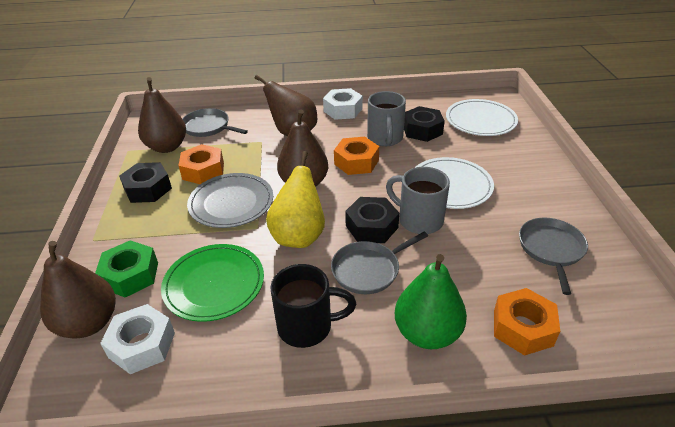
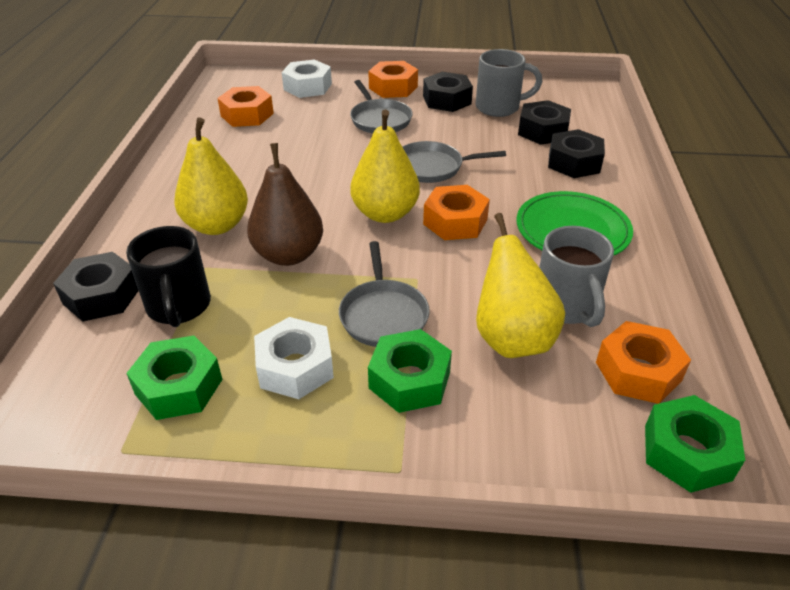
black nut: [119,162,172,203] [345,197,399,243] [404,106,445,142] = 3 -> [53,252,139,322] [423,72,473,112] [518,100,571,145] [548,129,605,178] = 4
brown pear: [40,241,116,339] [138,77,186,153] [255,75,317,136] [277,110,328,187] = 4 -> [247,143,323,266] = 1
green nut: [95,240,158,298] = 1 -> [126,336,223,420] [368,329,452,413] [645,395,745,493] = 3
green pear: [395,254,467,349] = 1 -> none = 0
grey plate: [187,173,273,228] = 1 -> none = 0
orange nut: [178,144,224,184] [334,137,379,175] [494,288,560,356] = 3 -> [217,86,274,127] [368,61,418,98] [423,185,490,240] [596,321,691,404] = 4
white plate: [415,157,494,209] [446,99,518,136] = 2 -> none = 0
yellow pear: [266,151,325,248] = 1 -> [174,118,248,235] [350,110,420,223] [476,213,565,358] = 3

